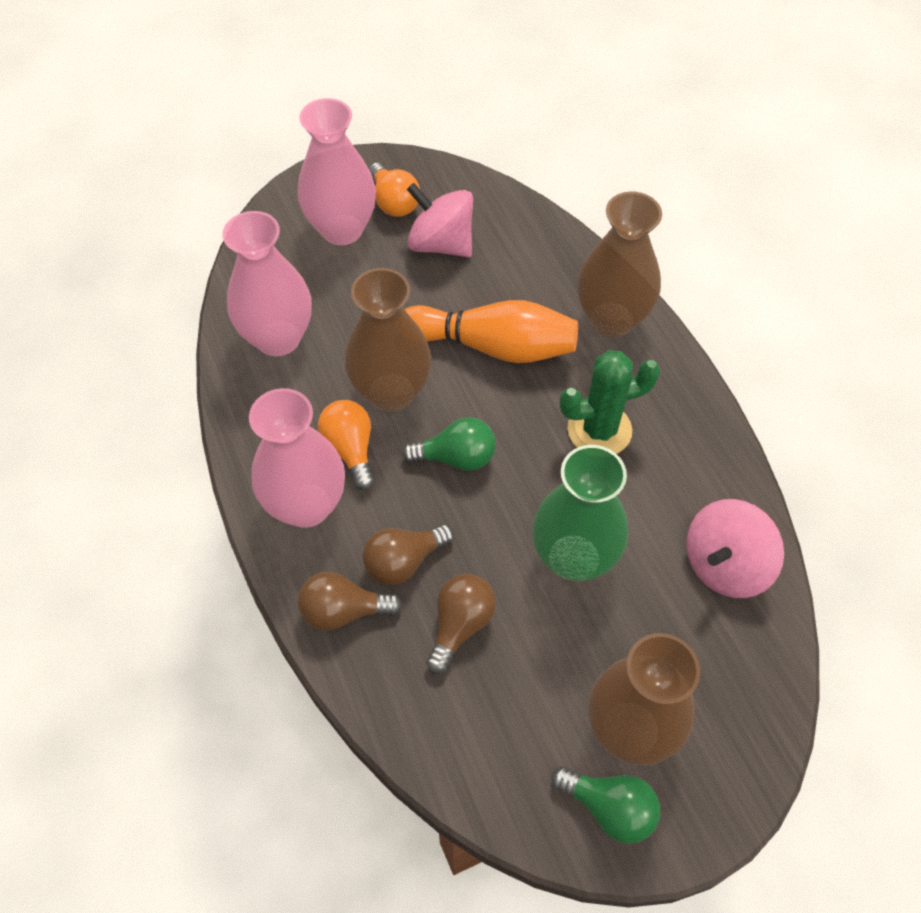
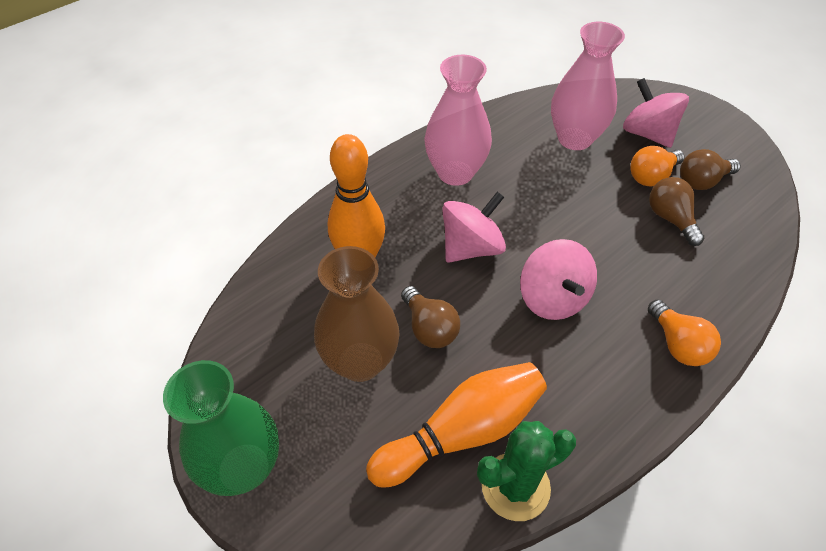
brown vase: [344,268,431,412] [577,192,662,337] [588,633,700,765] = 3 -> [314,246,400,382] = 1
green light bulb: [402,417,496,471] [552,766,660,844] = 2 -> none = 0
orange bowling pin: [404,300,578,363] = 1 -> [328,134,385,257] [366,362,547,487] = 2
pink spinning top: [407,183,473,257] [686,499,784,598] = 2 -> [442,192,506,263] [520,239,597,320] [623,78,689,148] = 3
pink vase: [222,211,312,356] [249,388,345,528] [298,98,376,245] = 3 -> [424,55,492,186] [551,22,625,150] = 2

